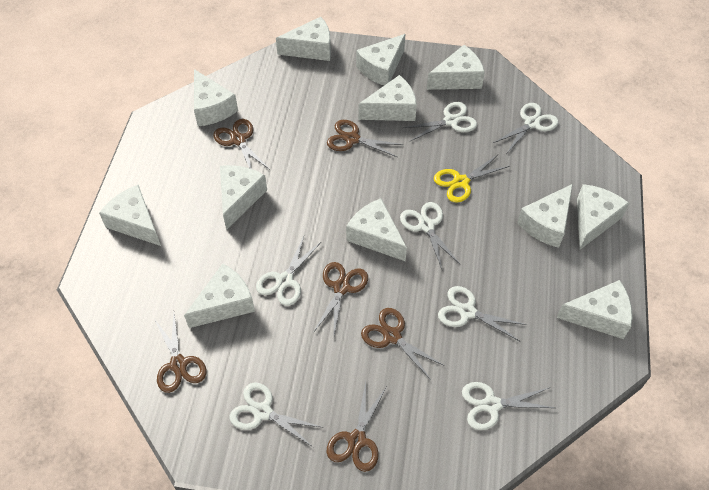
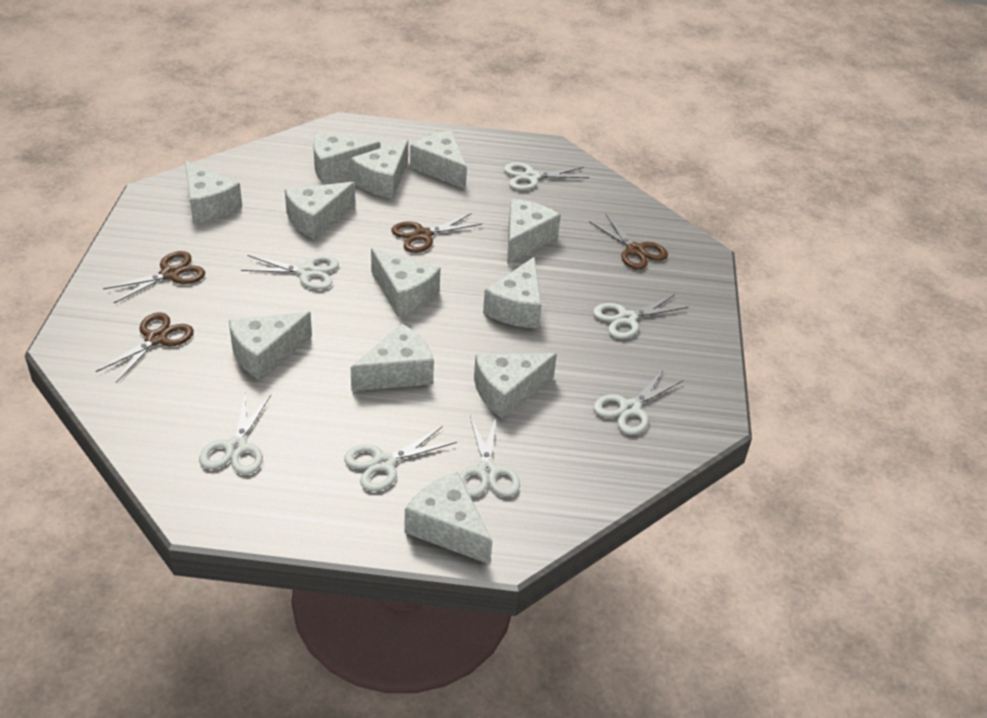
brown scissors: [154,314,207,393] [213,119,270,170] [313,262,368,335] [327,120,403,157] [327,382,386,472] [361,308,445,380] = 6 -> [96,312,194,383] [103,251,205,303] [391,213,482,253] [589,214,668,270] = 4
yellow scissors: [434,155,509,203] = 1 -> none = 0

